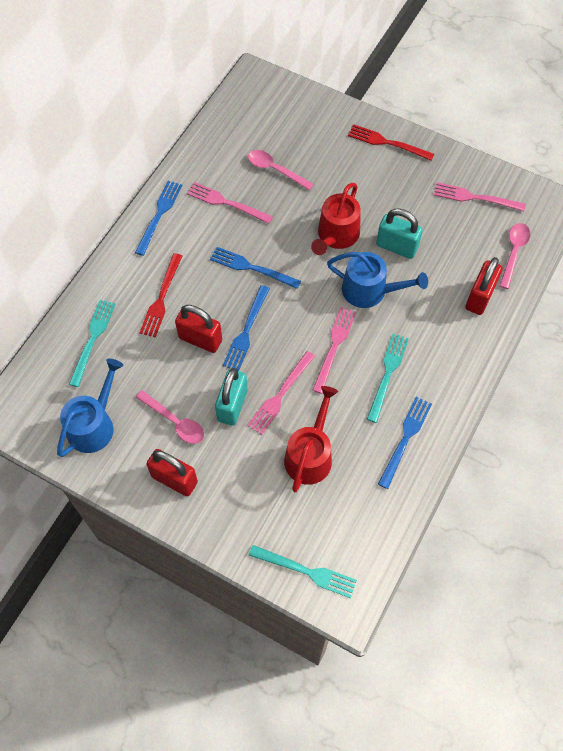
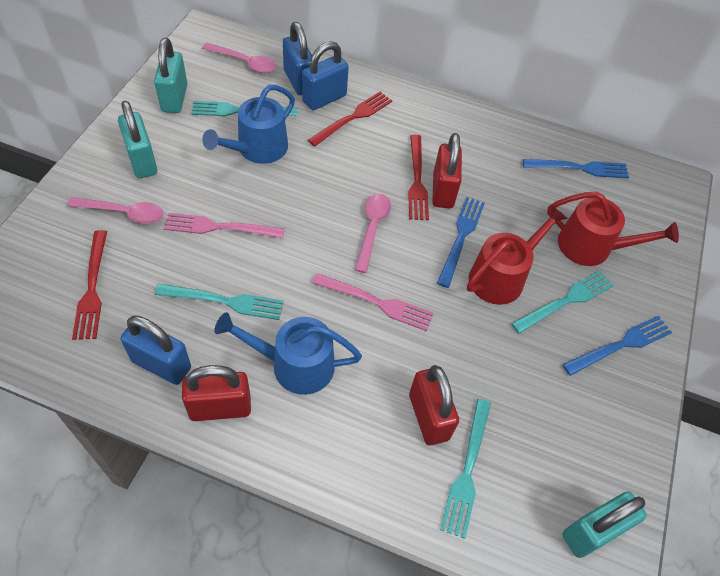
blue fork: [135,181,182,256] [210,247,301,289] [223,285,270,371] [378,397,432,489] = 4 -> [437,197,485,288] [523,159,629,178] [562,316,672,376] = 3
blue padlock: none = 0 -> [121,315,191,385] [283,22,312,95] [302,41,349,110] = 3
pink fork: [187,182,273,224] [247,351,315,435] [312,307,356,394] [434,182,526,211] = 4 -> [164,213,285,238] [312,273,434,331] = 2
red fork: [140,253,182,338] [348,124,434,161] = 2 -> [72,230,107,340] [308,92,392,147] [408,135,429,220] = 3
turquoise fork: [69,300,116,387] [249,545,357,598] [367,334,409,423] = 3 -> [155,284,284,320] [191,101,298,116] [440,399,491,539] [511,271,614,334] = 4
turquoise padlock: [215,368,248,426] [376,209,423,259] = 2 -> [118,101,157,178] [154,38,188,113] [562,492,647,558] = 3

